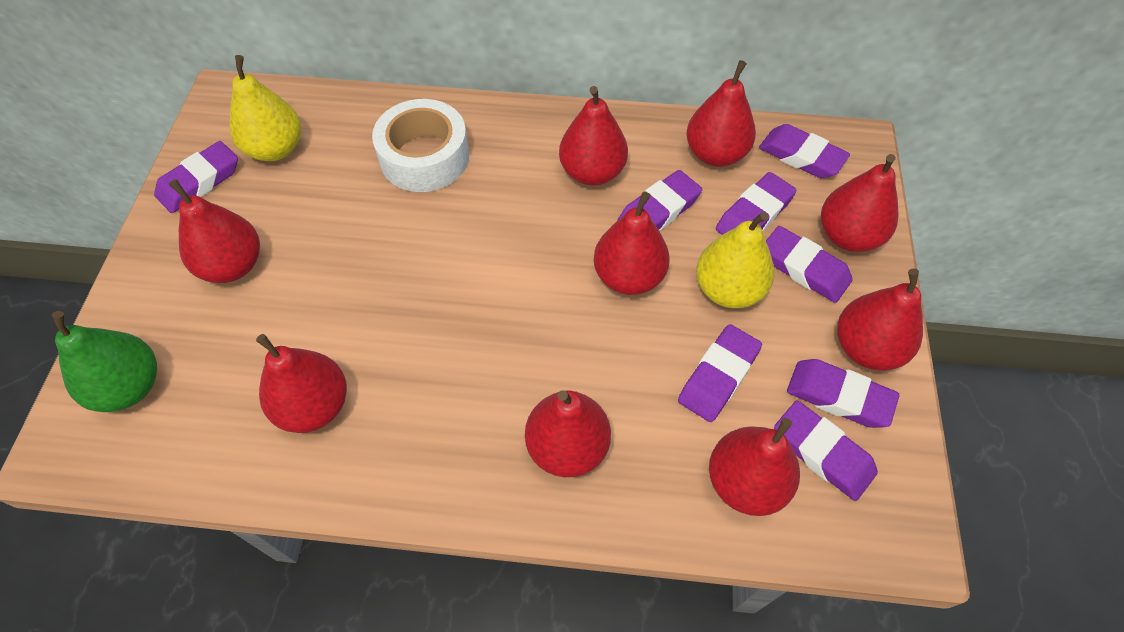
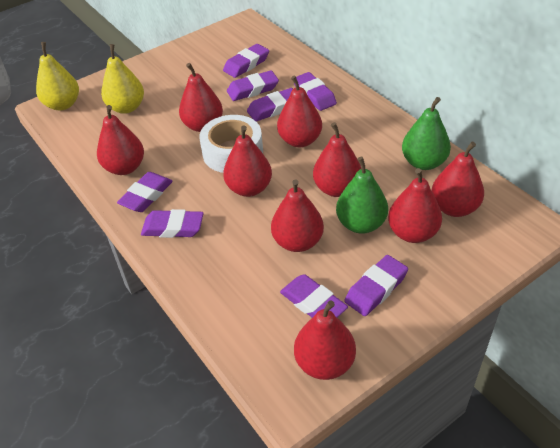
green pear: [52,311,157,412] = 1 -> [336,157,388,234] [402,97,451,170] = 2

